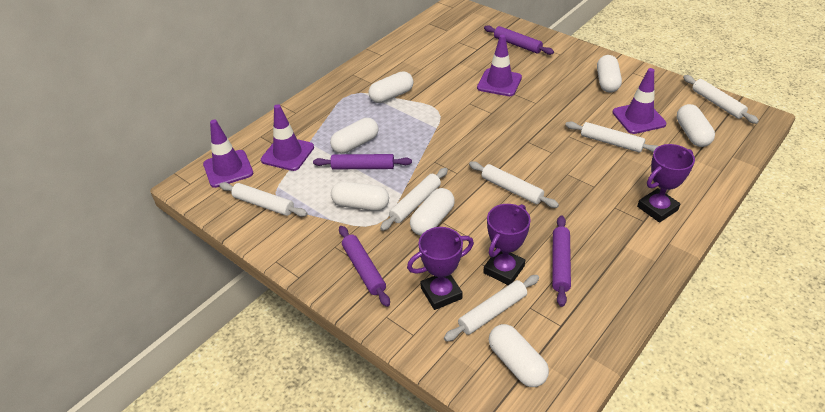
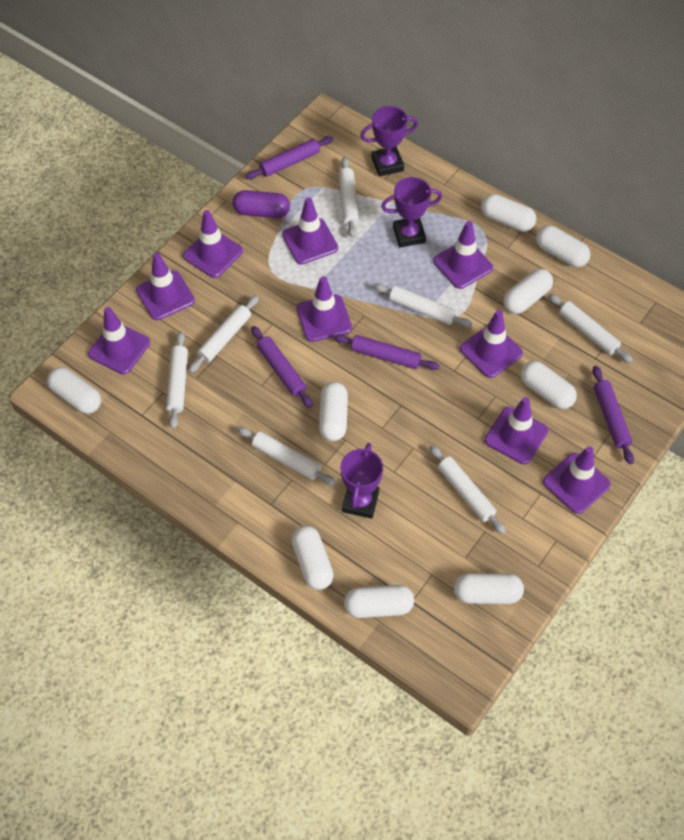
purple capsule: none = 0 -> [233,190,290,218] = 1
purple traffic cone: [203,120,253,188] [261,104,314,171] [477,35,522,96] [612,68,666,134] = 4 -> [88,307,150,374] [136,253,195,320] [183,210,243,278] [282,197,338,264] [297,276,352,342] [433,221,493,289] [460,310,523,378] [485,397,548,464] [543,446,610,514] = 9
white capsule: [330,118,379,154] [331,181,389,211] [368,71,413,103] [410,188,455,235] [489,324,549,387] [597,55,622,93] [677,104,715,147] = 7 -> [47,367,101,414] [291,526,334,590] [319,382,348,441] [344,585,414,618] [454,573,524,604] [481,194,536,232] [503,269,553,314] [520,361,577,409] [536,225,590,267] = 9
white rolling pin: [219,182,307,217] [380,168,448,231] [444,275,539,342] [469,161,559,208] [565,121,658,153] [683,75,759,124] = 6 -> [166,331,188,429] [189,295,259,373] [237,427,336,485] [339,157,359,238] [373,283,473,328] [429,445,506,535] [548,293,633,363] = 7

